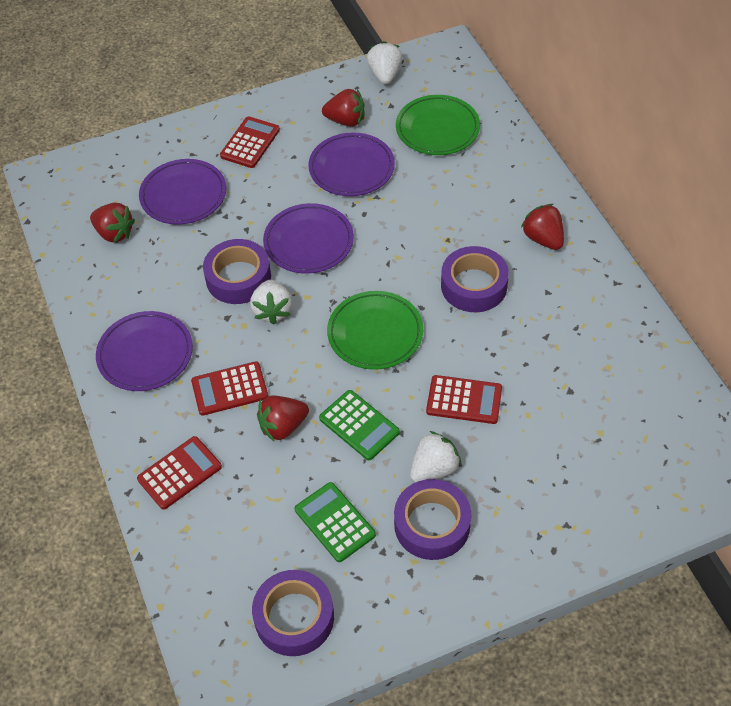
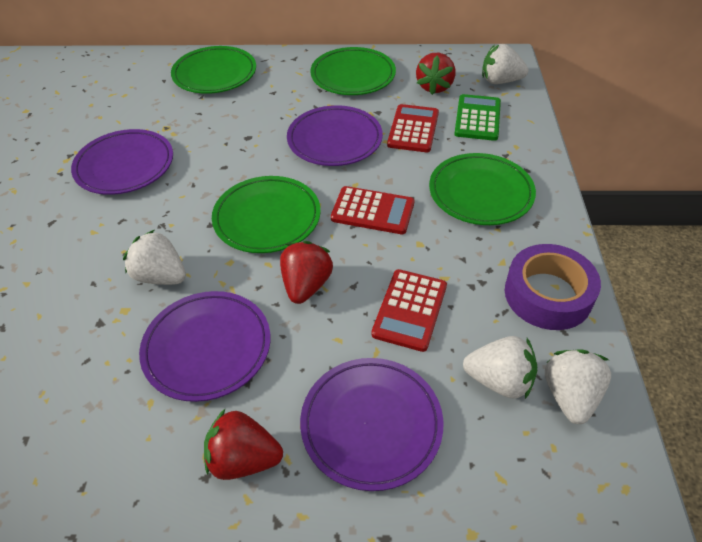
green calculator: [295,482,376,562] [319,390,400,460] = 2 -> [454,94,501,141] = 1
green plate: [327,291,423,370] [396,95,480,155] = 2 -> [171,46,256,94] [212,176,321,253] [310,47,396,95] [429,153,536,225] = 4
purple tape: [203,239,271,304] [252,570,334,656] [394,479,471,560] [441,246,509,312] = 4 -> [505,244,601,330] = 1
red calculator: [137,436,222,510] [191,361,268,416] [220,116,280,168] [426,375,502,424] = 4 -> [331,186,414,234] [371,269,447,352] [387,104,439,152] = 3
red strawberry: [90,203,135,243] [257,395,309,441] [322,89,365,127] [521,204,564,250] = 4 -> [204,408,283,480] [280,241,333,304] [416,53,455,95] = 3
white strawberry: [250,280,292,325] [367,41,403,84] [410,431,461,483] = 3 -> [123,230,186,285] [463,336,537,399] [482,44,528,84] [545,349,611,424] = 4

